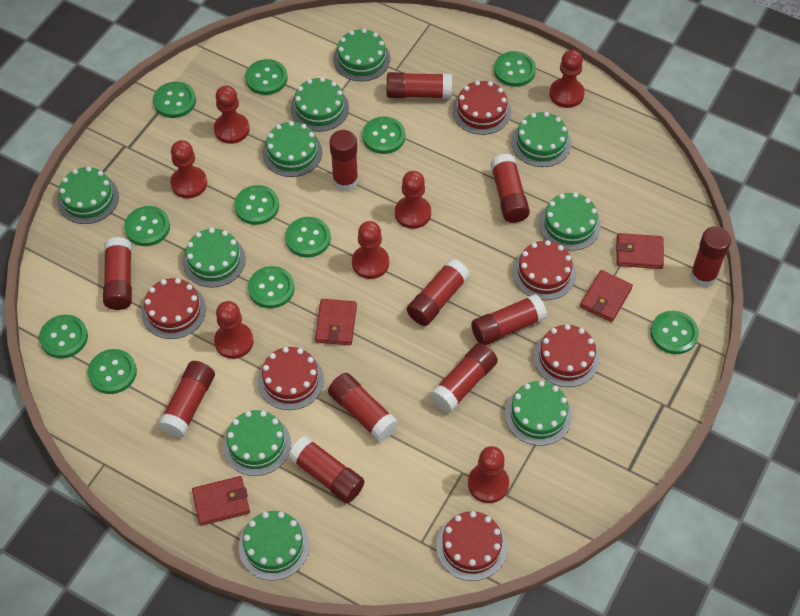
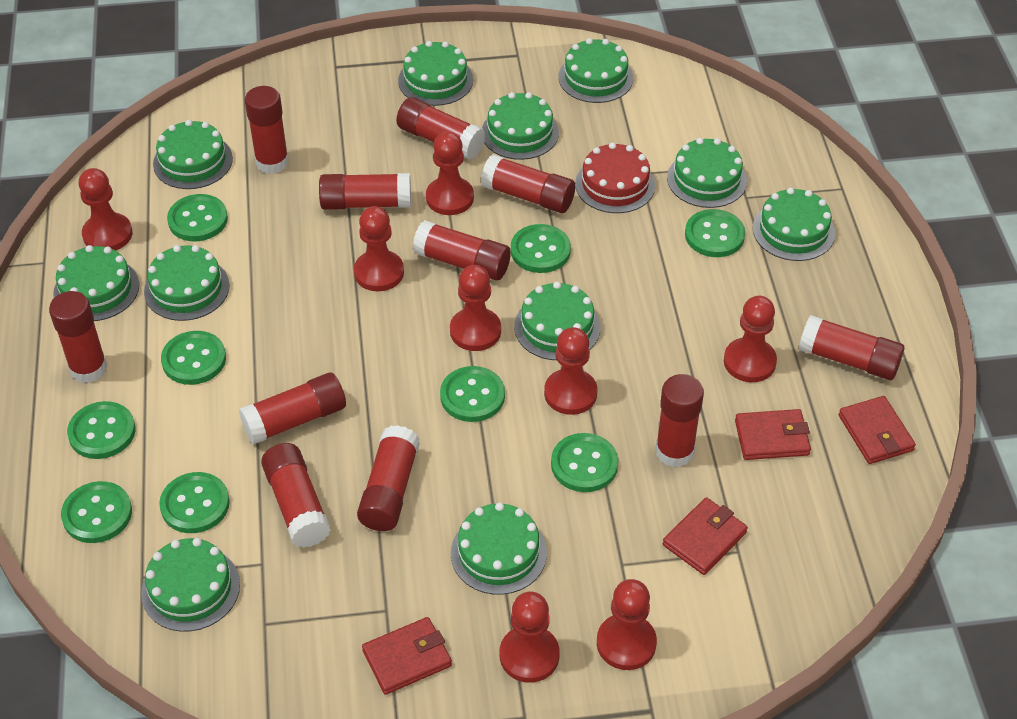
green button: [39,315,88,358] [87,349,137,394] [124,206,170,246] [153,82,196,118] [234,185,279,225] [245,59,288,95] [248,266,295,308] [285,217,331,257] [362,116,405,154] [494,51,536,87] [650,311,699,354] = 11 -> [61,481,132,543] [67,401,135,459] [159,472,230,533] [161,331,226,385] [167,194,228,241] [440,366,505,422] [511,224,571,273] [551,433,618,492] [685,209,745,257] = 9
green cake: [57,167,119,224] [183,228,246,288] [223,410,291,476] [239,511,310,580] [262,121,322,177] [290,77,349,132] [333,29,390,81] [505,381,572,446] [511,112,571,167] [539,192,601,251] = 10 -> [53,245,139,321] [141,538,240,632] [144,245,229,321] [153,120,233,189] [398,41,473,106] [451,502,547,595] [482,92,559,160] [514,282,600,360] [558,38,634,103] [667,138,747,208] [753,188,835,261] = 11
red cake: [141,278,206,339] [258,347,324,410] [436,511,507,581] [453,80,511,135] [513,240,576,300] [534,324,599,387] = 6 -> [575,142,655,213] = 1
red pawn: [170,140,207,198] [214,85,250,144] [214,301,254,359] [352,221,389,279] [395,171,431,229] [468,446,509,503] [549,50,585,108] = 7 -> [78,168,132,251] [354,206,404,291] [426,132,474,215] [450,265,501,351] [500,592,560,683] [544,327,597,415] [597,579,657,670] [724,296,777,382] = 8

